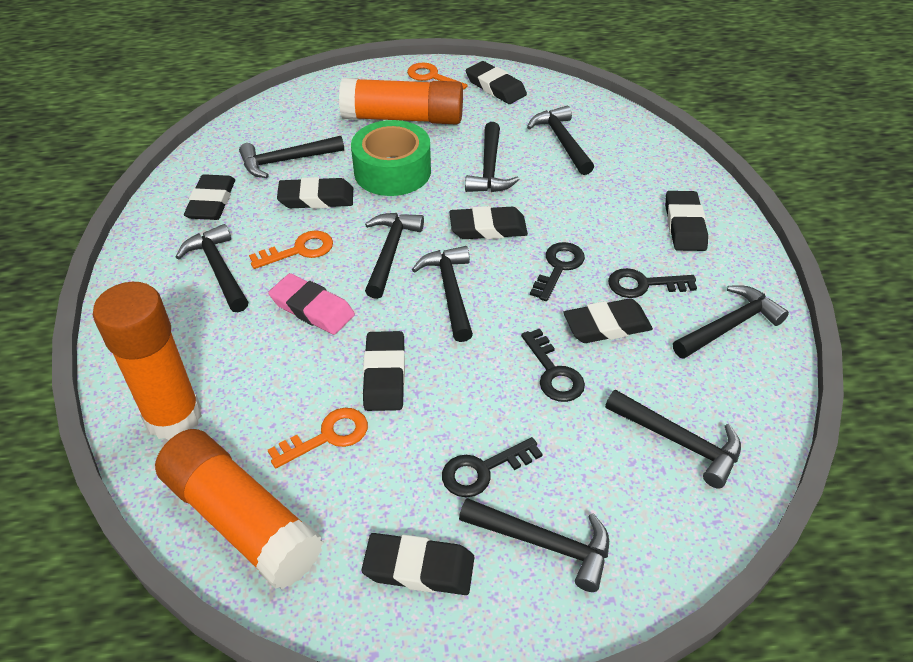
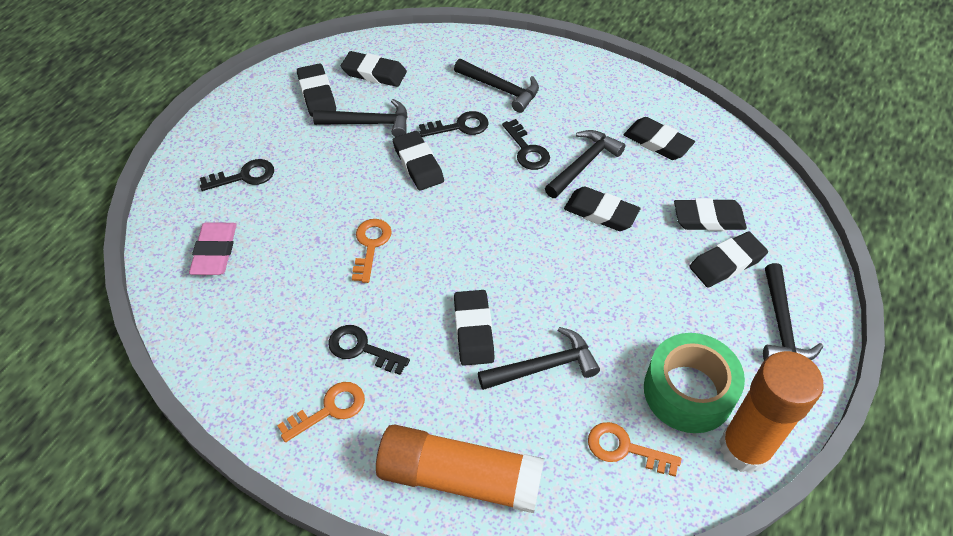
black hammer: [176,224,248,312] [239,136,344,178] [365,213,424,299] [412,246,473,342] [459,498,609,592] [465,122,520,192] [527,106,594,175] [605,389,741,489] [673,285,789,359] = 9 -> [313,99,408,137] [454,59,539,113] [478,327,600,390] [545,130,625,198] [763,263,823,361] = 5
orange glue stick: [93,282,202,440] [155,429,323,589] [339,78,463,125] = 3 -> [376,424,544,513] [720,351,824,474] = 2

